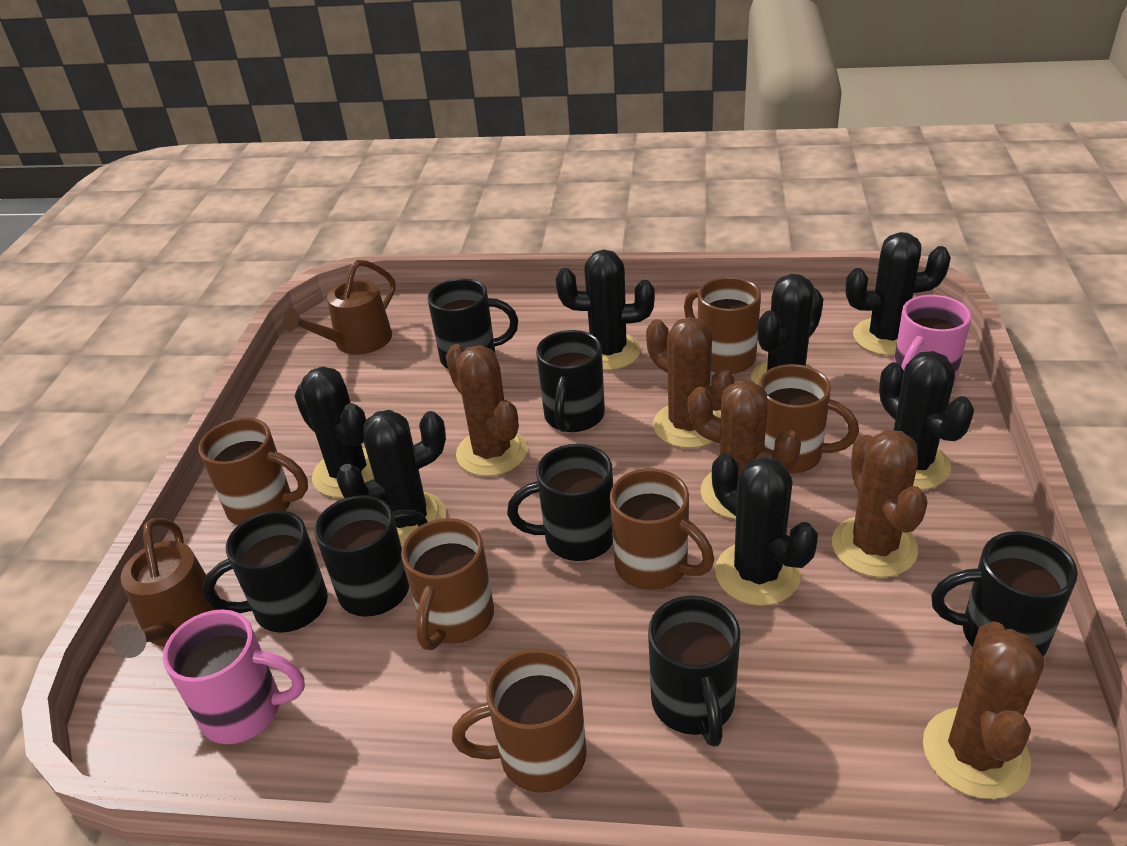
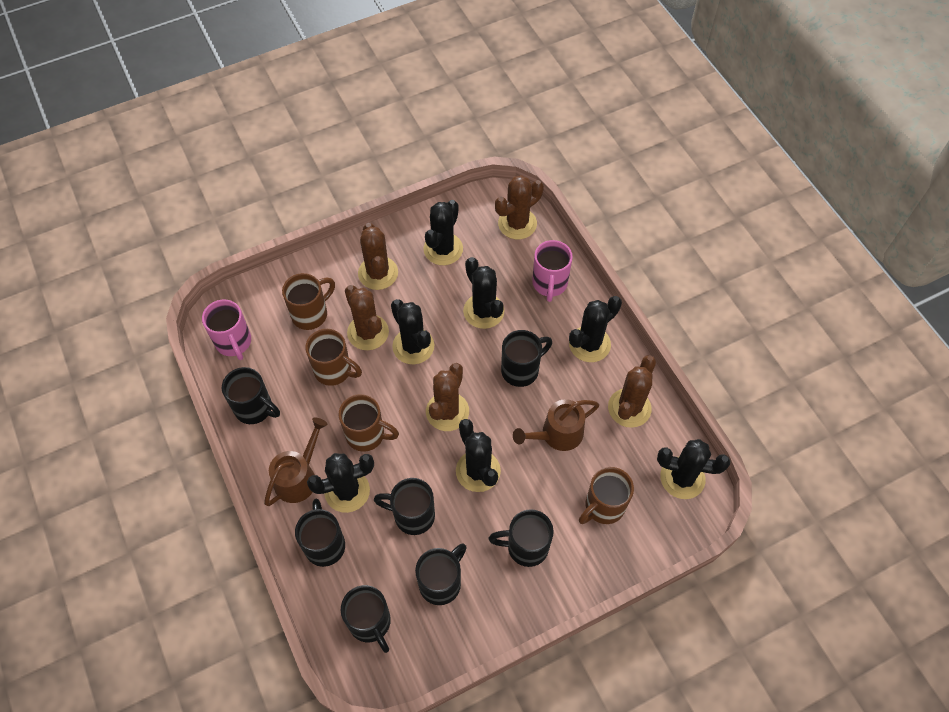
brown mug: [199,418,308,525] [401,518,494,650] [452,649,587,793] [610,468,714,590] [684,277,761,374] [759,364,859,474] = 6 -> [282,273,335,330] [306,329,362,386] [339,394,399,452] [579,467,634,524] = 4

